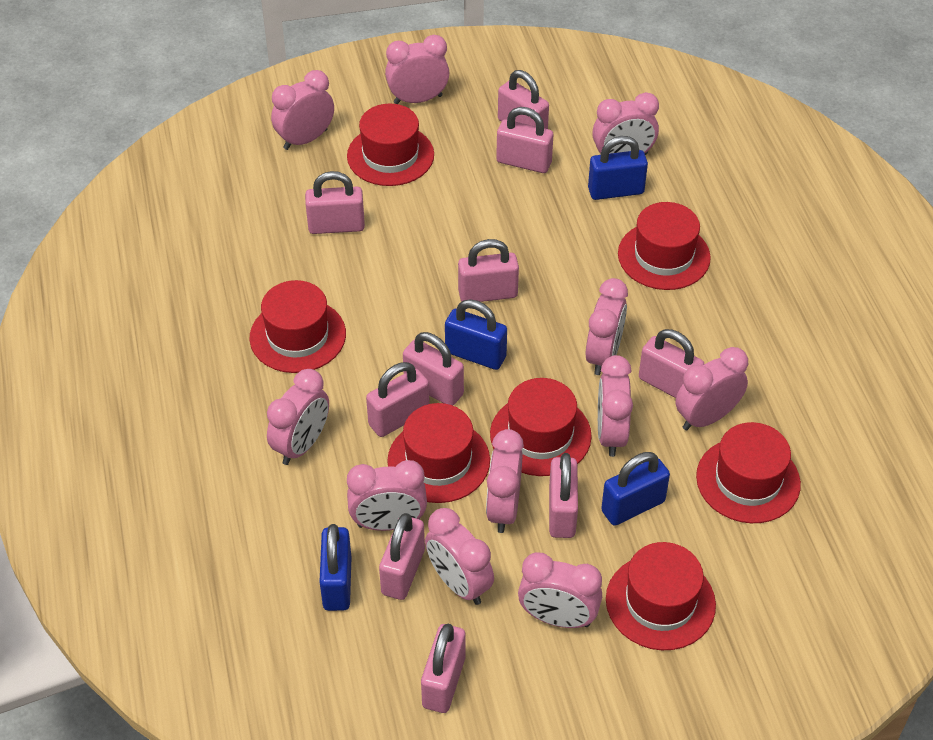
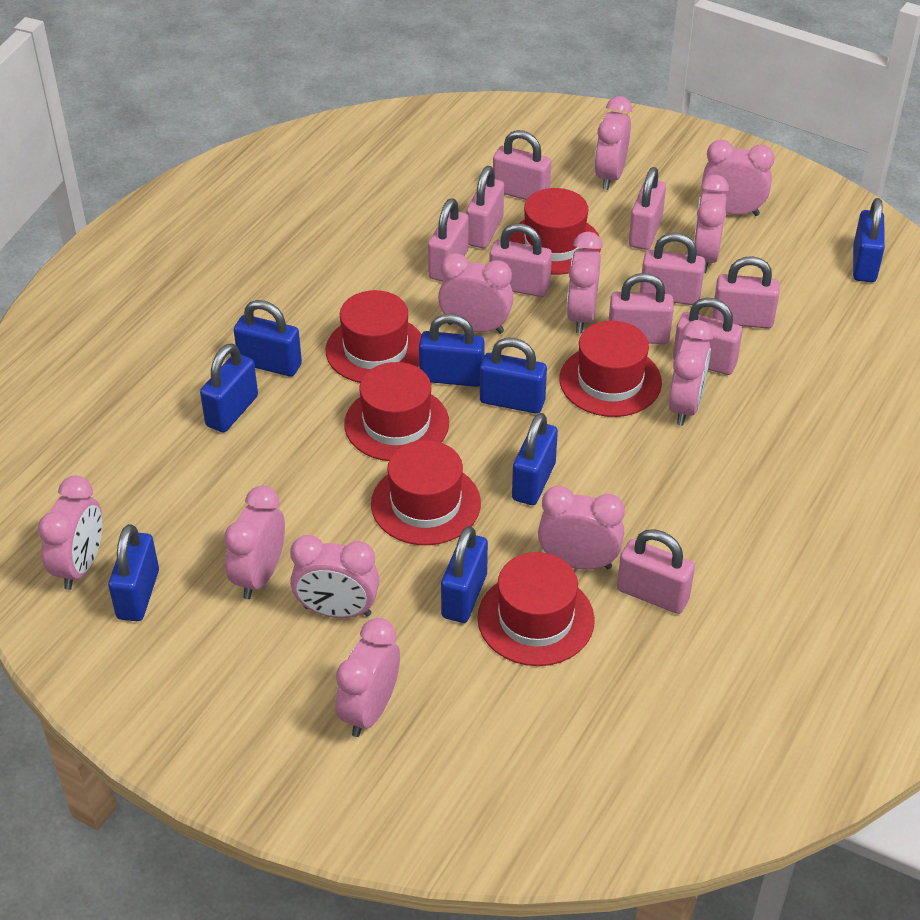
blue padlock: [319,524,352,611] [445,299,507,370] [588,136,648,200] [601,452,670,526] = 4 -> [108,524,159,621] [200,343,258,433] [234,300,302,377] [419,314,485,387] [441,526,488,623] [480,338,547,414] [512,413,558,505] [853,198,885,282] = 8
red hat: [249,280,346,373] [347,104,434,186] [387,403,490,503] [490,378,592,476] [606,542,716,650] [618,202,711,290] [696,422,801,523] = 7 -> [326,290,422,383] [344,362,449,461] [371,440,481,545] [477,552,595,666] [509,188,601,275] [559,321,662,417] = 6

